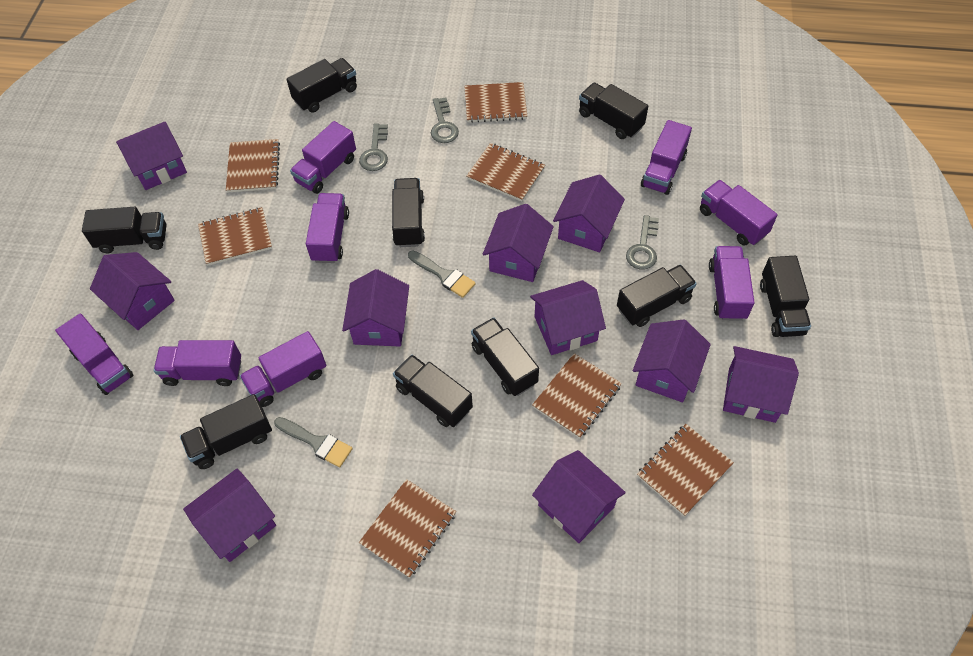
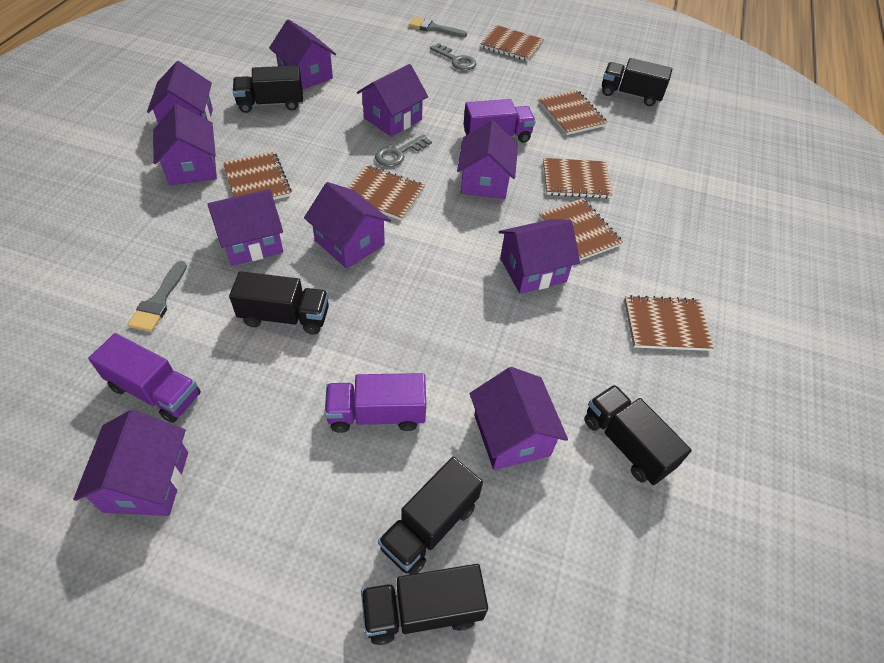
black truck: [82,207,167,253] [180,394,272,469] [287,58,357,113] [392,178,425,247] [393,354,473,427] [471,317,539,396] [579,83,648,139] [617,264,697,327] [760,256,811,337] = 9 -> [229,271,329,335] [233,65,303,113] [361,564,488,645] [378,457,483,575] [584,385,692,485] [602,58,672,106] = 6
grey key: [359,123,388,171] [431,98,459,143] [626,215,659,270] = 3 -> [375,134,432,167] [430,43,477,71] = 2
purple truck: [55,313,134,395] [154,340,241,386] [240,331,326,407] [290,121,356,194] [306,193,349,263] [641,120,692,195] [700,180,778,246] [709,246,755,321] = 8 -> [88,333,201,423] [325,373,426,433] [463,99,536,143] = 3

